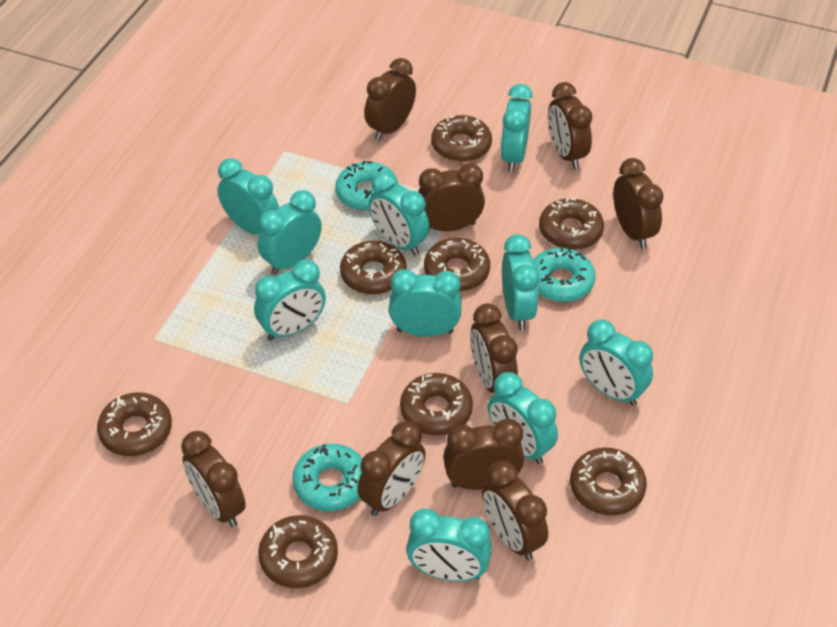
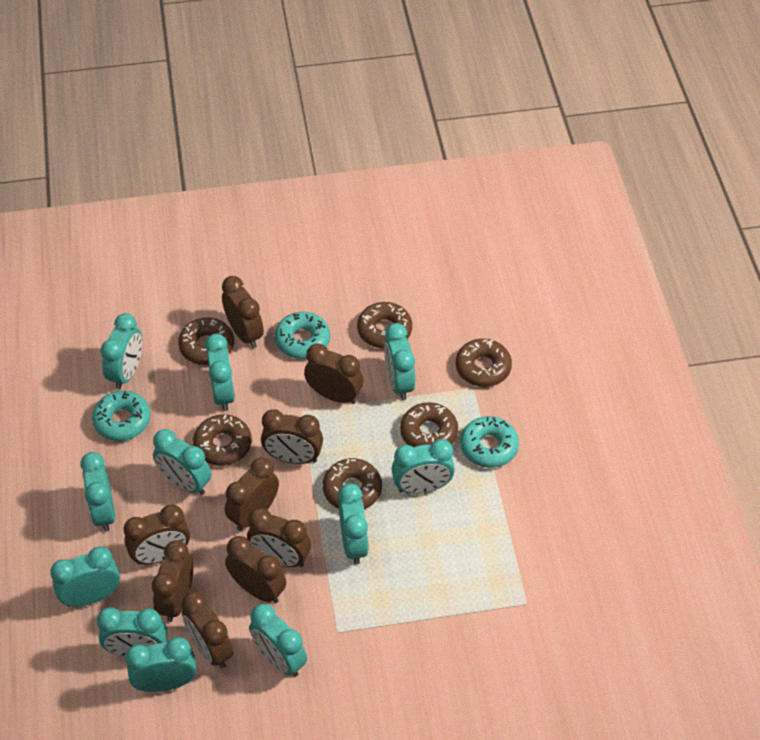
brown donut: [97,392,172,456] [258,515,338,588] [340,241,407,295] [400,373,473,435] [424,238,490,291] [431,115,492,162] [539,197,604,250] [570,448,647,515] = 8 -> [178,318,234,365] [193,414,252,466] [323,458,382,509] [357,302,412,348] [400,402,458,447] [456,339,512,387] = 6
turquoise clock: [217,158,279,235] [254,259,326,341] [258,190,322,275] [369,171,429,255] [389,269,462,337] [406,509,492,582] [488,372,558,464] [500,84,533,172] [502,234,539,330] [580,319,653,406] = 10 -> [50,546,120,607] [80,452,115,532] [97,607,167,657] [101,313,142,390] [125,637,197,692] [153,429,211,495] [205,333,235,411] [249,604,307,677] [338,483,369,564] [384,323,415,400] [392,439,455,494] = 11

